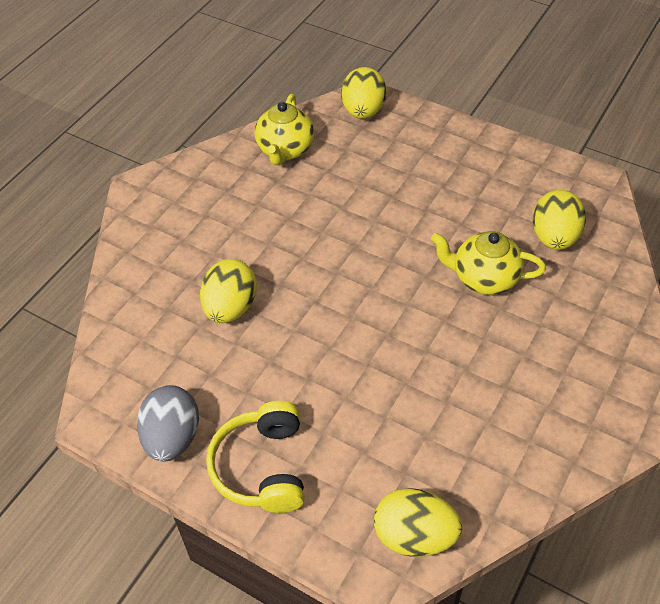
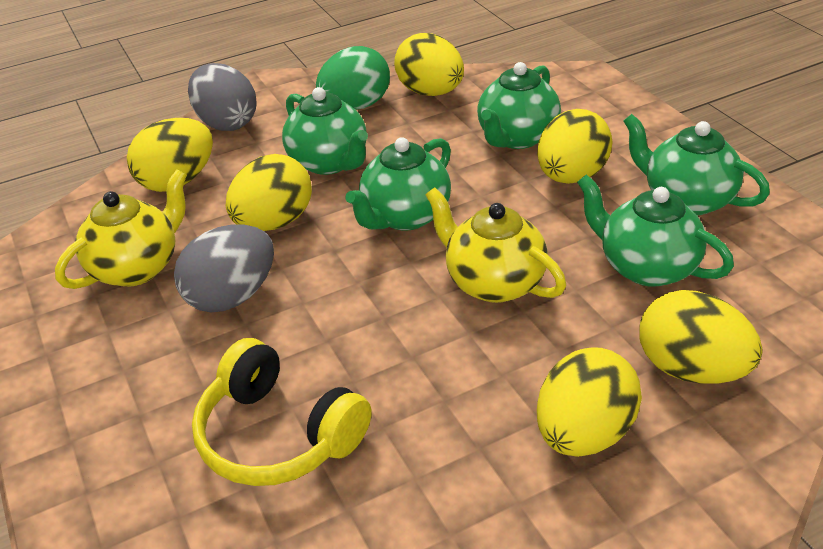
green egg: none = 0 -> [316,46,390,110] = 1
green teapot: none = 0 -> [282,87,368,175] [345,137,451,231] [477,62,561,149] [577,174,734,287] [623,114,770,216] = 5
grey egg: [137,385,199,461] = 1 -> [174,224,274,313] [188,63,257,131] = 2
yellow egg: [200,259,257,323] [341,67,387,119] [374,488,462,557] [533,190,586,250] = 4 -> [127,118,213,192] [226,154,312,231] [394,33,464,96] [537,109,613,184] [537,347,642,457] [639,290,763,383] = 6

